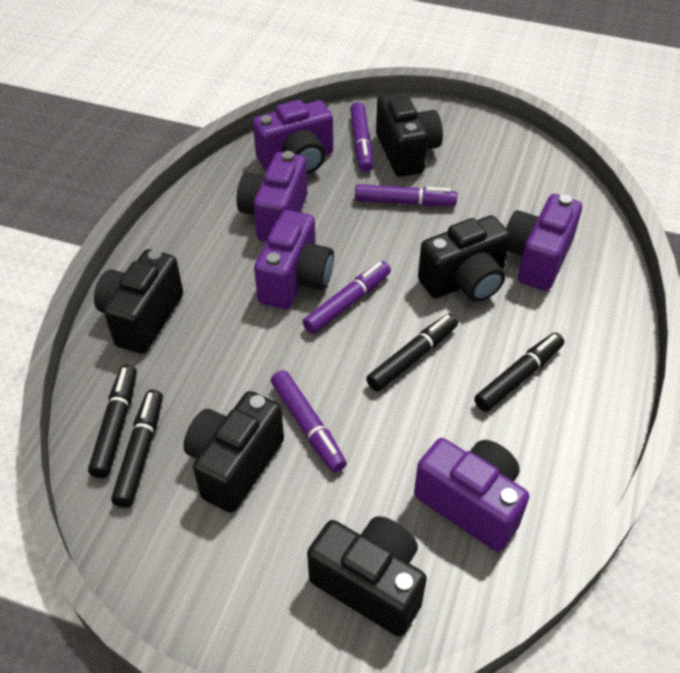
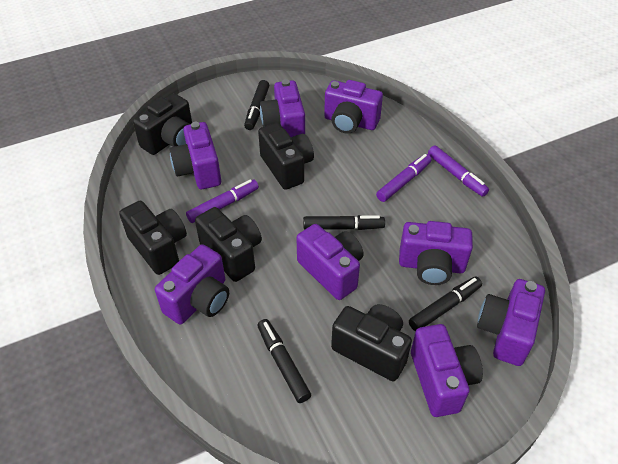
purple camera: [236,151,307,242] [253,100,333,174] [254,210,334,310] [414,438,529,551] [506,194,582,291] = 5 -> [155,244,229,325] [170,122,221,189] [260,79,305,137] [297,224,363,300] [324,80,383,133] [399,221,473,285] [411,324,483,417] [477,279,545,366] = 8
purple marker: [271,370,347,473] [303,261,391,334] [350,102,373,172] [355,184,457,206] = 4 -> [186,179,259,223] [376,154,432,202] [428,145,489,197] = 3

